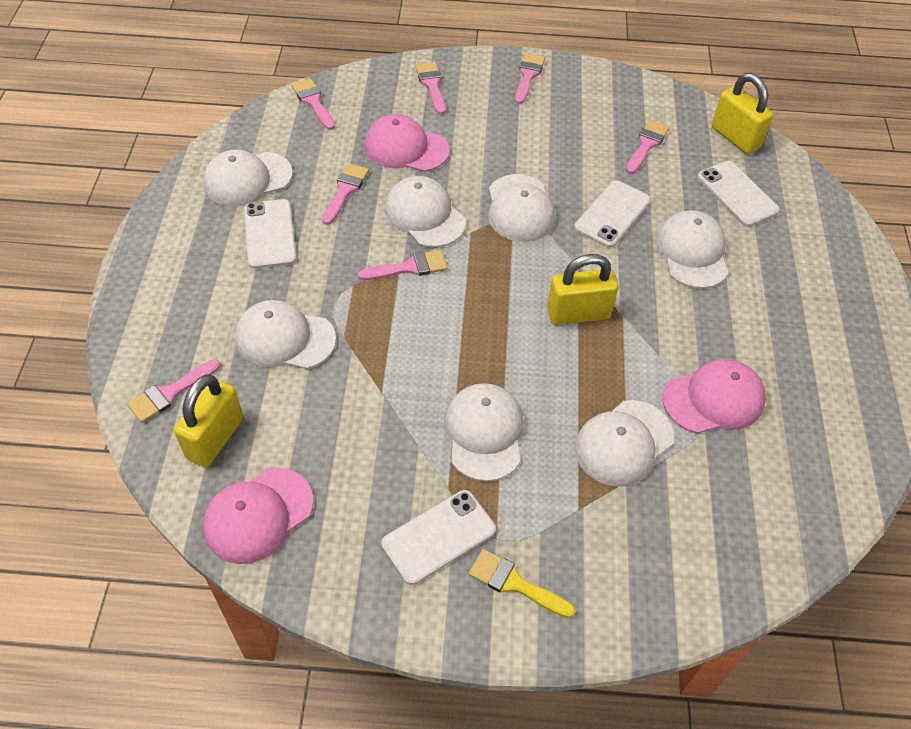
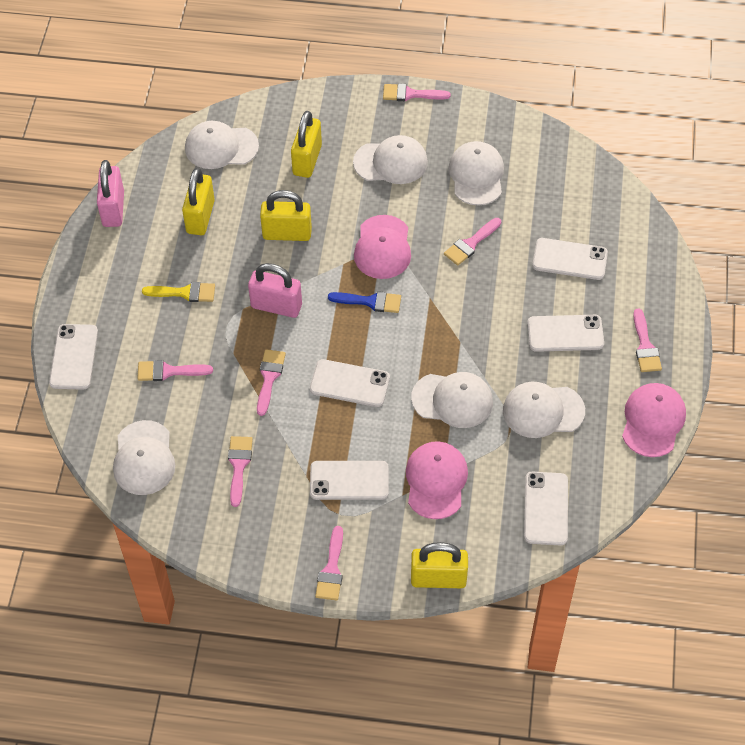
blue brush: none = 0 -> [328,291,401,313] = 1
pink padlock: none = 0 -> [97,160,124,227] [248,263,302,318] = 2
white cap: [203,150,293,206] [235,300,336,369] [385,176,466,247] [445,383,524,482] [488,174,556,242] [575,400,674,487] [656,210,728,289] = 7 -> [113,420,175,495] [185,121,259,169] [353,135,428,184] [411,372,493,428] [449,141,504,205] [503,382,585,438] = 6
white phone: [244,199,296,269] [381,490,496,585] [574,180,651,248] [697,161,780,227] = 4 -> [49,324,98,390] [310,359,390,407] [310,461,389,500] [524,472,568,545] [527,315,604,352] [532,238,608,280] = 6
yellow padlock: [174,374,243,467] [547,254,618,325] [712,73,774,154] = 3 -> [182,168,215,235] [260,190,312,241] [291,111,322,178] [411,542,468,588] = 4

